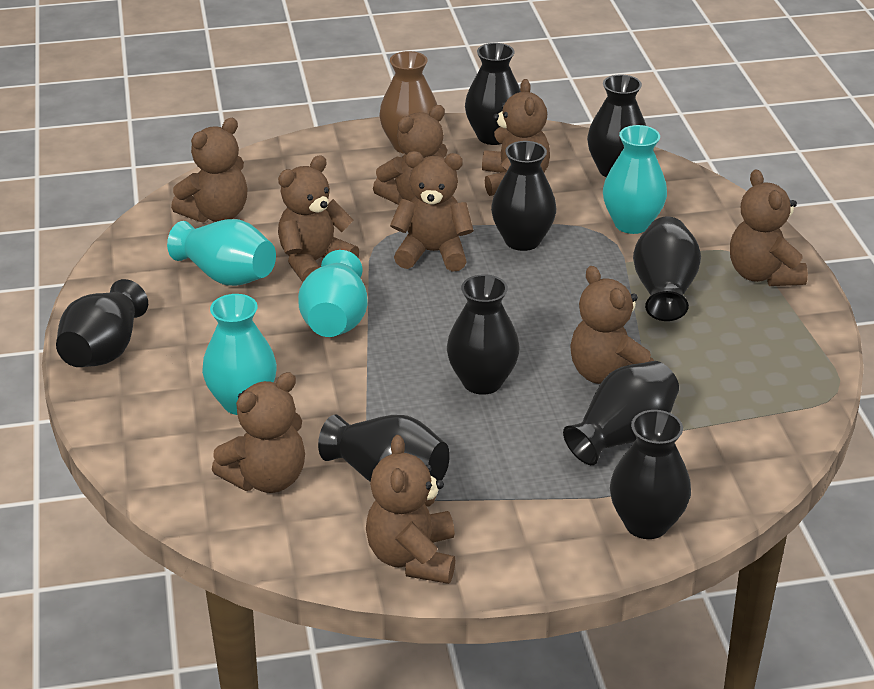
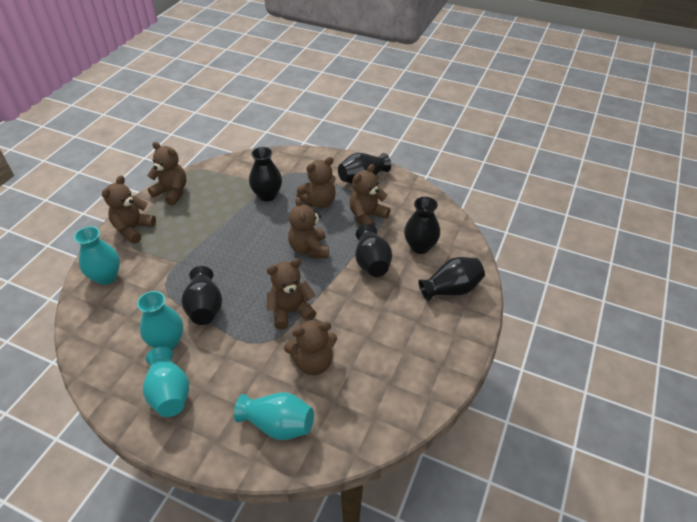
black vase: [56,279,148,367] [318,415,450,482] [447,274,520,395] [465,43,521,145] [491,141,556,251] [563,361,679,465] [587,75,646,177] [610,410,691,539] [633,216,701,321] = 9 -> [181,266,222,325] [249,147,282,201] [338,153,391,184] [355,224,392,277] [404,197,440,254] [418,257,485,302] = 6
brown teddy bear: [171,118,248,223] [212,372,305,493] [278,155,360,282] [366,435,455,584] [373,105,447,205] [390,151,474,272] [482,79,550,196] [570,266,654,384] [730,170,808,286] = 9 -> [102,176,156,244] [147,142,187,206] [267,258,316,330] [284,319,337,375] [288,197,329,258] [297,157,336,208] [350,164,390,226] = 7
brown vase: [379,51,437,154] = 1 -> none = 0

